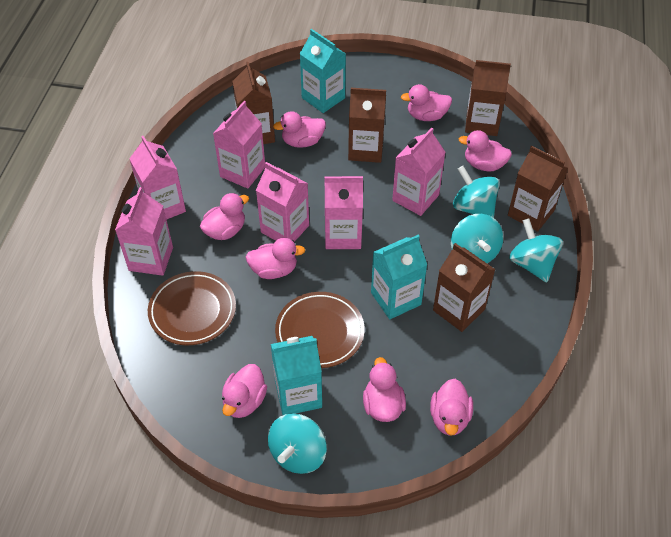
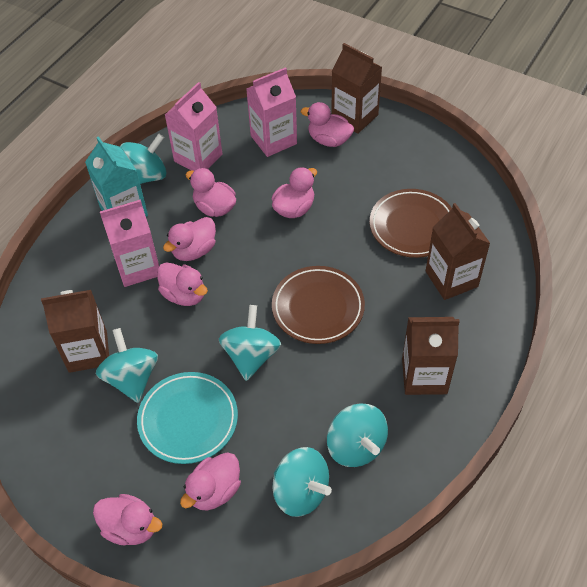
brown carton: [232,62,275,144] [348,88,386,163] [433,243,496,332] [465,60,511,136] [508,146,568,232] = 5 -> [41,290,109,373] [331,43,382,134] [402,317,460,395] [426,203,490,300] = 4
pink carton: [115,187,173,276] [129,136,186,220] [213,101,265,189] [256,162,309,242] [325,176,363,249] [392,128,446,216] = 6 -> [100,199,159,287] [165,82,222,171] [246,67,297,157] = 3
pink duck: [200,193,249,240] [222,364,267,418] [246,238,305,279] [273,111,326,148] [363,357,406,422] [401,84,452,121] [430,379,473,436] [459,130,512,172] = 8 -> [93,494,162,545] [157,262,208,306] [163,217,216,261] [180,453,241,510] [186,168,236,217] [272,167,317,218] [301,102,354,147] = 7
turquoise carton: [271,336,322,415] [300,29,346,113] [371,235,427,319] = 3 -> [85,136,148,217] = 1
turquoise plate: none = 0 -> [137,372,238,464] = 1
turquoise spinning top: [268,414,327,474] [451,214,503,263] [453,166,500,218] [509,218,563,282] = 4 -> [96,328,158,403] [120,133,167,184] [219,305,281,381] [272,447,332,517] [327,403,388,467] = 5

